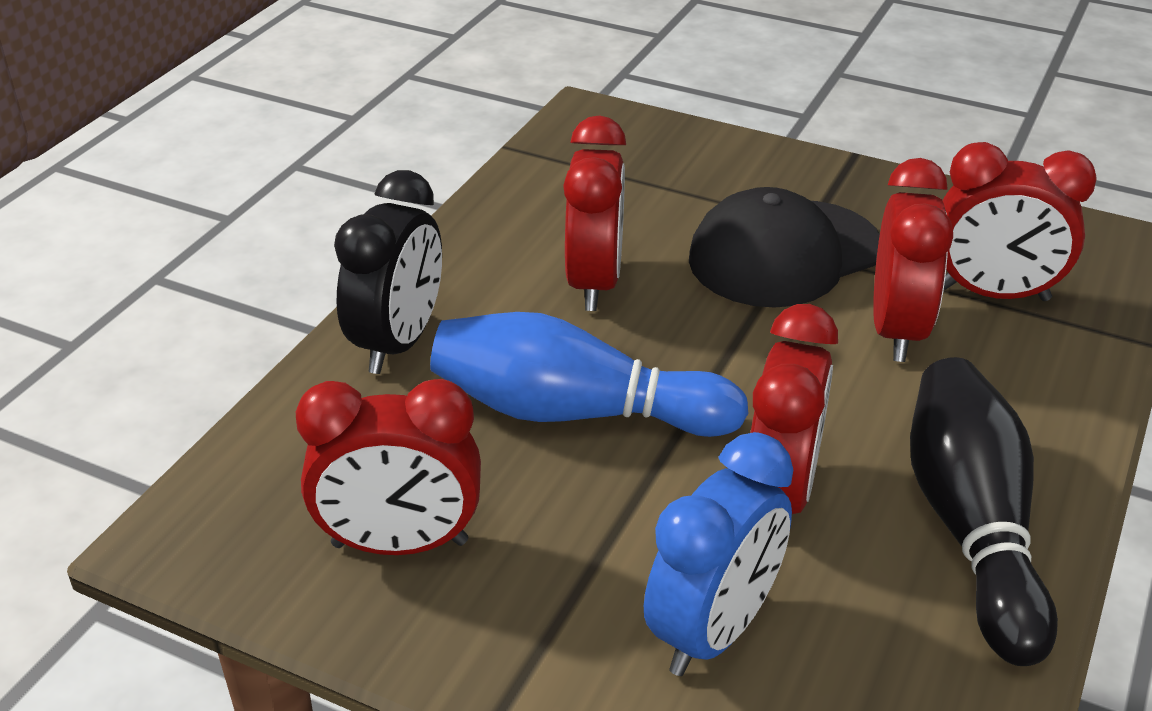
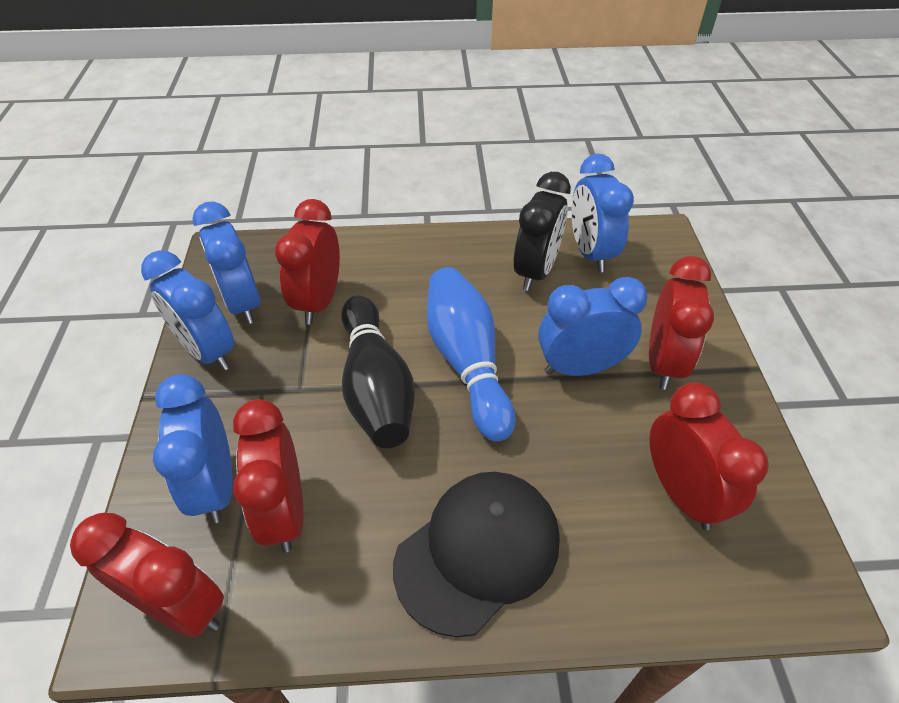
blue clock: [644,432,793,676] = 1 -> [141,250,234,371] [153,374,233,524] [192,202,260,324] [538,277,648,376] [571,154,634,272] = 5

